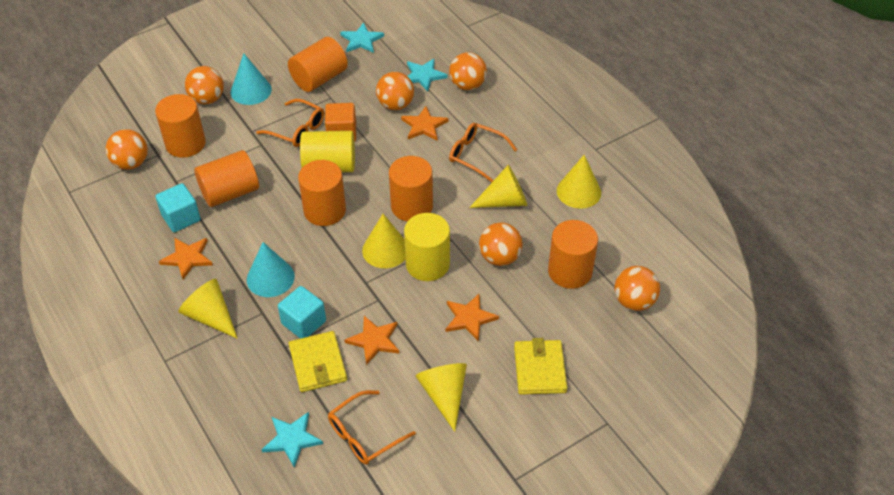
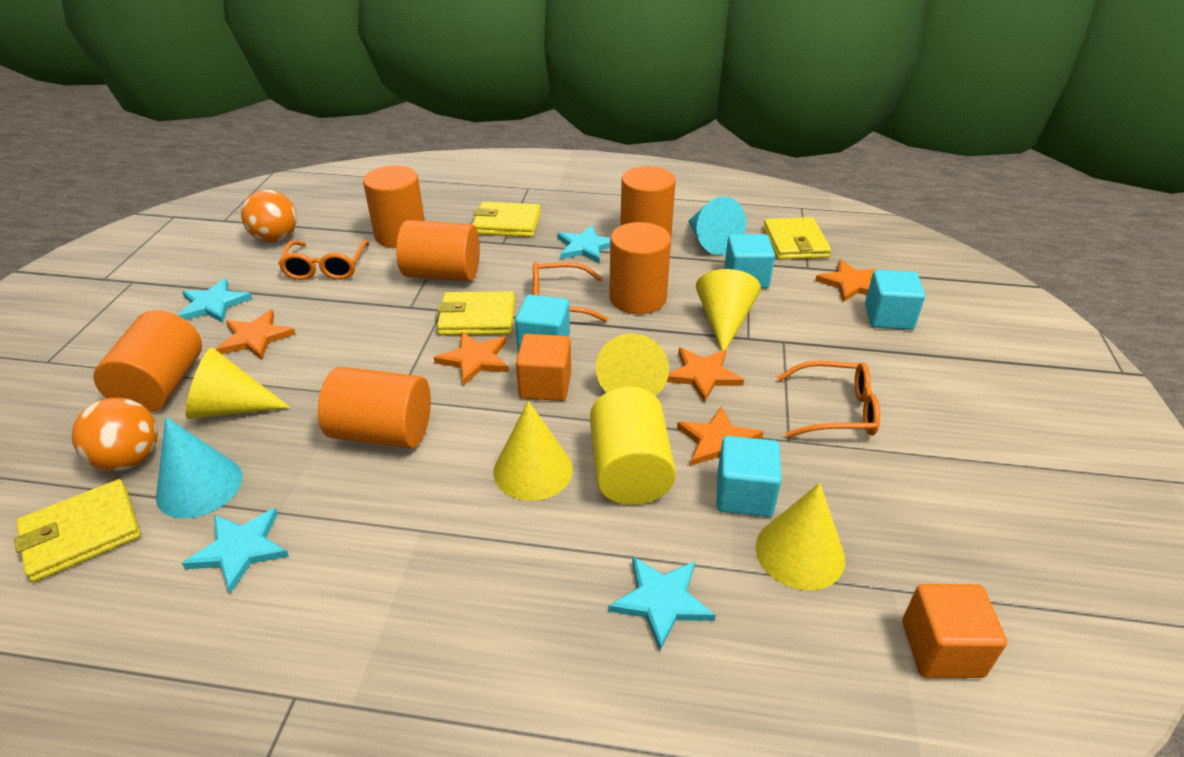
orange ball: [106,129,148,170] [185,66,224,105] [376,72,414,110] [449,52,487,90] [479,222,523,266] [614,266,660,311] = 6 -> [72,398,158,471] [241,190,297,242] = 2
orange cube: [325,103,356,142] = 1 -> [516,334,571,401] [902,584,1007,678] = 2
orange star: [159,238,213,280] [344,316,399,365] [401,106,448,140] [446,294,499,341] = 4 -> [216,310,296,360] [434,332,509,386] [667,348,744,403] [677,406,764,466] [815,260,880,302] = 5
turquoise cube: [155,183,201,232] [278,286,326,339] = 2 -> [515,295,570,353] [716,436,781,517] [724,234,775,289] [865,270,925,330] = 4
turquoise star: [261,412,323,467] [340,22,384,53] [407,58,448,92] = 3 -> [178,278,252,323] [182,508,289,594] [557,225,610,264] [608,556,716,651] = 4
yellow cylinder: [300,131,355,172] [404,213,450,281] = 2 -> [590,387,676,505] = 1
yellow wallet: [289,331,347,392] [514,338,567,395] = 2 -> [14,479,141,582] [437,291,515,335] [472,201,541,237] [763,217,831,260] = 4

